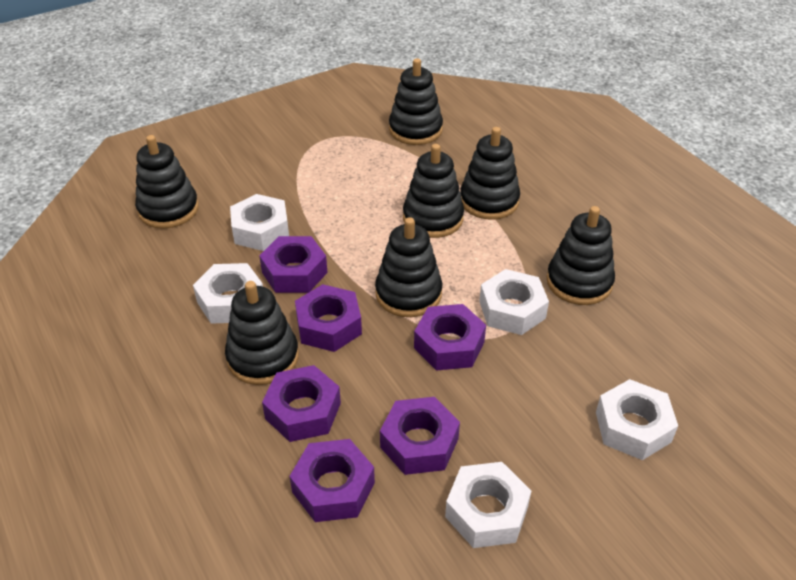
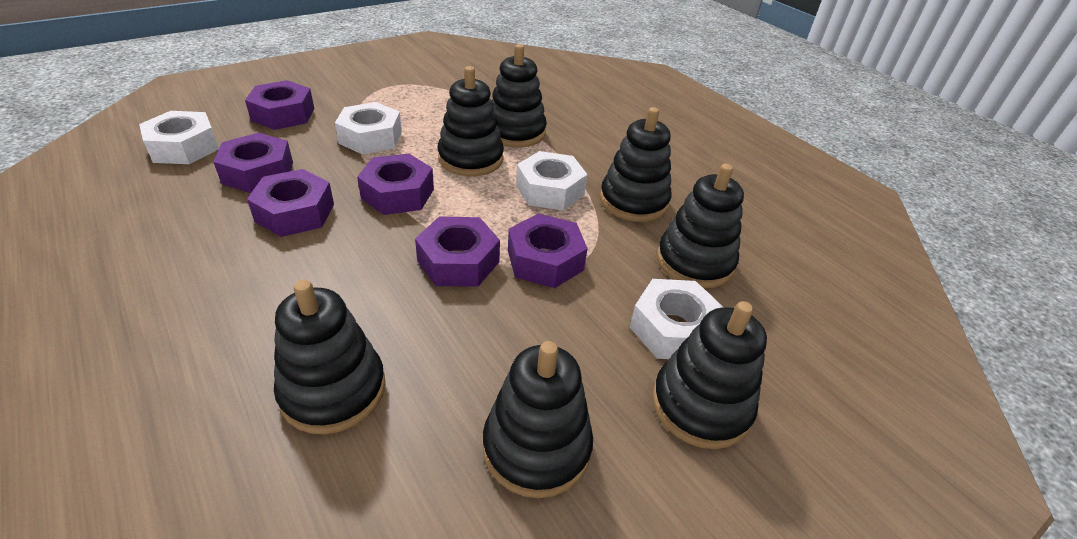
white nut: [193,263,263,324] [230,194,289,251] [445,462,531,548] [479,269,549,335] [596,379,678,460] = 5 -> [139,111,219,164] [335,102,402,155] [516,151,588,210] [630,279,723,359] = 4

